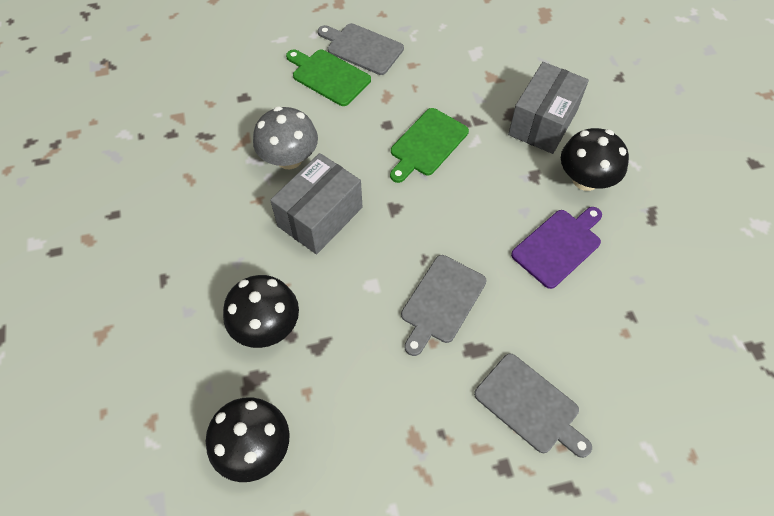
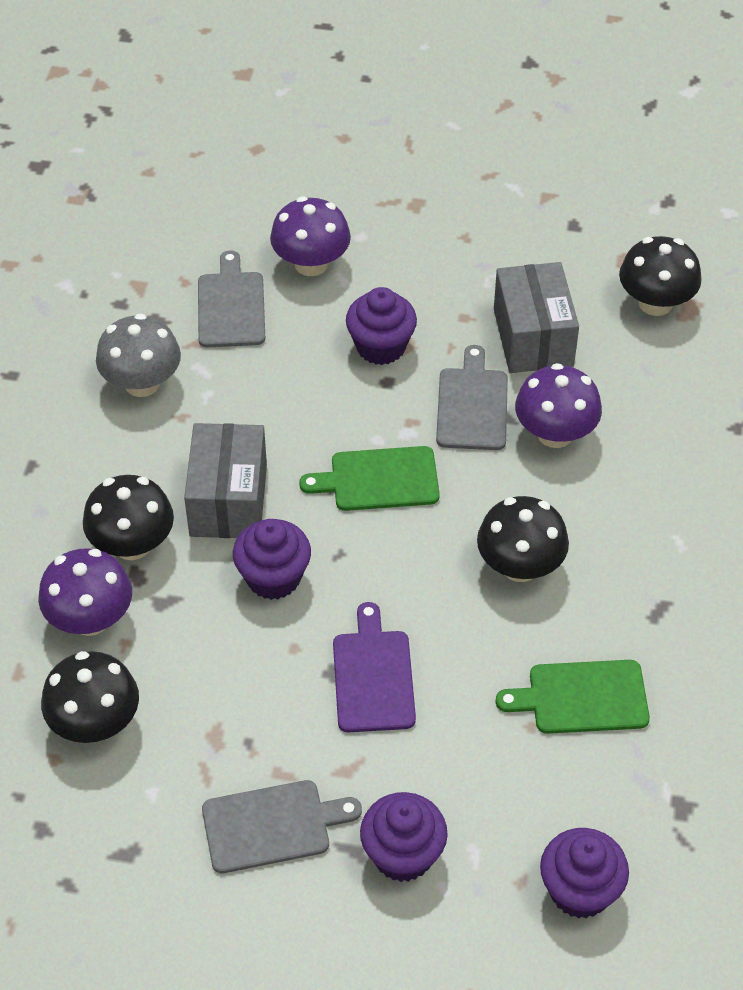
black mushroom: [206,397,290,482] [223,275,299,348] [561,128,629,191] = 3 -> [41,651,139,743] [83,475,174,560] [477,496,569,582] [619,236,702,316] = 4
purple cupcake: none = 0 -> [233,519,311,600] [346,287,417,365] [360,792,448,882] [540,828,629,919] = 4
purple mushroom: none = 0 -> [38,548,132,636] [270,197,351,276] [515,363,602,448] = 3

